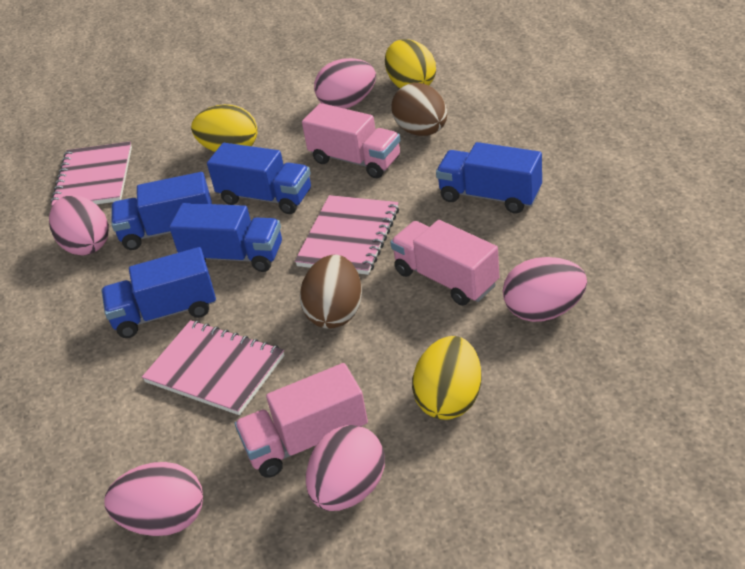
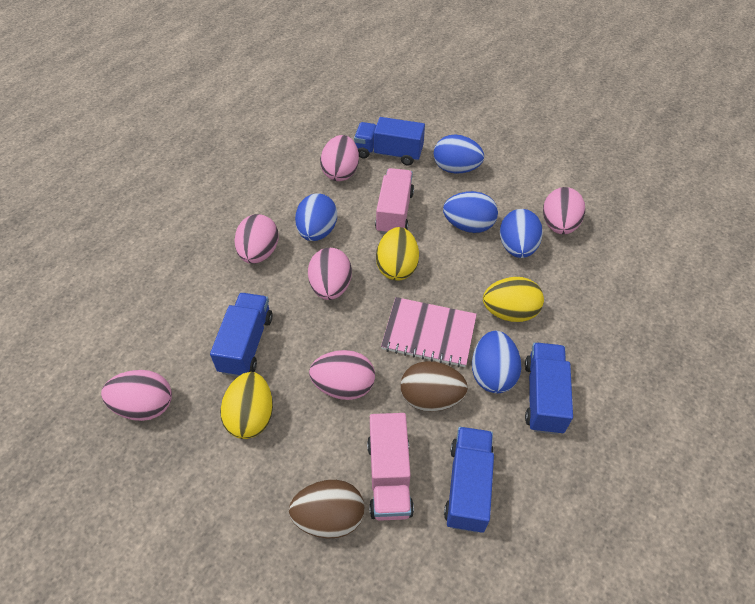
blue egg: none = 0 -> [295,193,337,241] [434,134,484,174] [443,191,498,233] [472,331,521,393] [500,209,543,258] = 5
blue truck: [101,247,216,338] [111,172,212,250] [169,203,282,272] [207,143,311,214] [436,142,542,213] = 5 -> [210,293,273,377] [354,117,425,165] [444,427,494,533] [525,343,573,435] = 4
pink egg: [49,195,109,256] [104,462,203,536] [306,425,385,511] [314,58,376,109] [503,257,587,322] = 5 -> [101,370,172,421] [234,214,279,264] [308,248,352,300] [309,350,375,400] [320,135,359,181] [543,187,585,234] = 6
pink notebook: [51,141,132,206] [142,320,284,415] [295,195,399,275] = 3 -> [381,297,477,367] = 1
pink truck: [235,363,368,478] [302,103,400,178] [390,220,499,306] = 3 -> [367,413,414,521] [375,168,414,234] = 2

